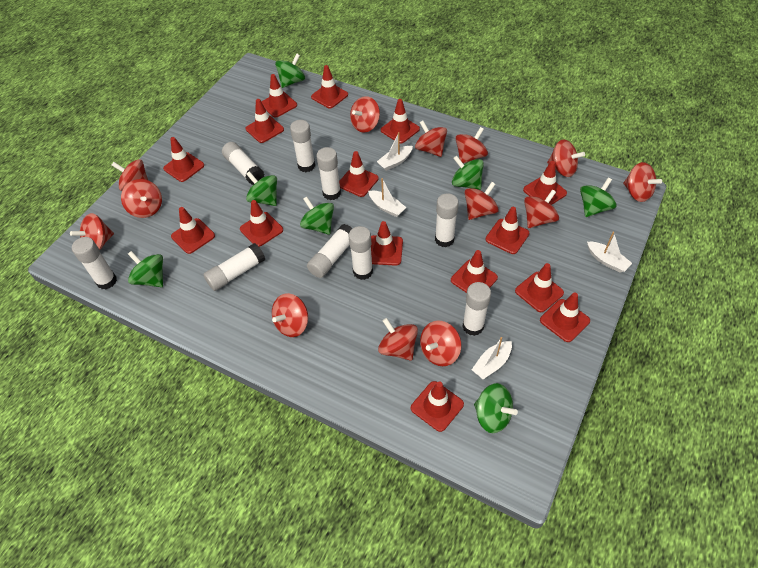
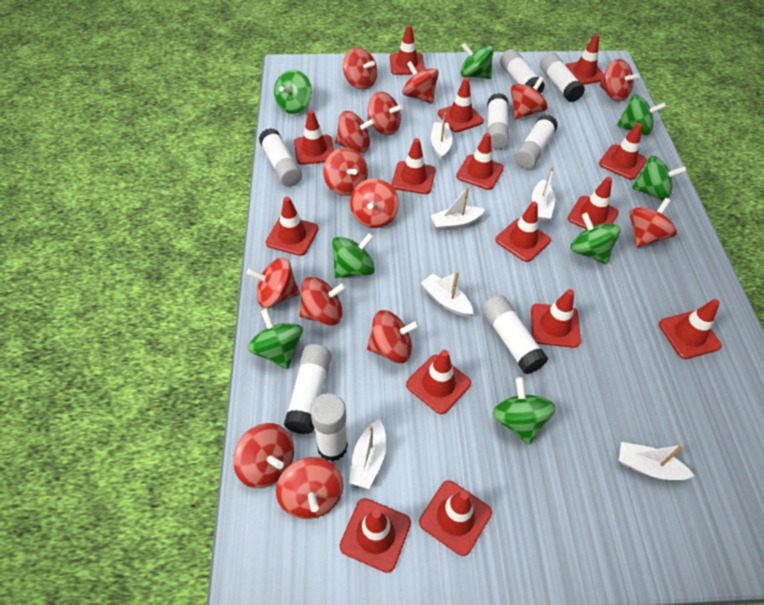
green spinning top: [128,251,163,287] [246,171,277,206] [275,54,305,88] [300,196,334,235] [452,156,484,190] [474,383,518,433] [580,178,617,217] = 7 -> [248,309,303,369] [274,69,312,114] [332,233,375,278] [461,43,493,79] [493,377,556,445] [571,213,621,264] [617,94,666,135] [632,156,687,200] = 8
red spinning top: [70,213,114,250] [112,159,148,191] [121,179,162,218] [272,293,308,337] [350,96,380,133] [378,318,418,361] [415,121,447,157] [420,321,461,366] [455,127,488,164] [465,182,499,220] [524,189,559,228] [547,139,585,177] [623,162,662,202] = 13 -> [233,423,294,488] [247,257,300,308] [276,457,344,519] [299,277,346,325] [323,147,368,196] [335,111,375,153] [343,47,377,90] [350,178,399,228] [367,92,403,135] [367,310,420,363] [402,61,439,103] [511,77,548,119] [600,59,640,102] [629,198,677,247] = 14
white boat: [368,178,407,217] [377,132,413,171] [472,337,512,379] [587,232,632,273] = 4 -> [349,419,386,489] [421,272,473,317] [431,113,452,160] [431,187,485,231] [532,167,555,221] [619,442,695,480] = 6
white glue stick: [72,237,117,290] [203,243,265,291] [222,142,265,185] [290,120,315,172] [307,224,353,278] [317,147,341,200] [349,226,373,280] [435,193,459,247] [462,282,491,336] = 9 -> [259,128,302,187] [284,344,332,434] [310,393,348,462] [482,295,548,374] [487,93,509,149] [500,49,545,93] [515,115,558,169] [540,52,585,102] = 8

